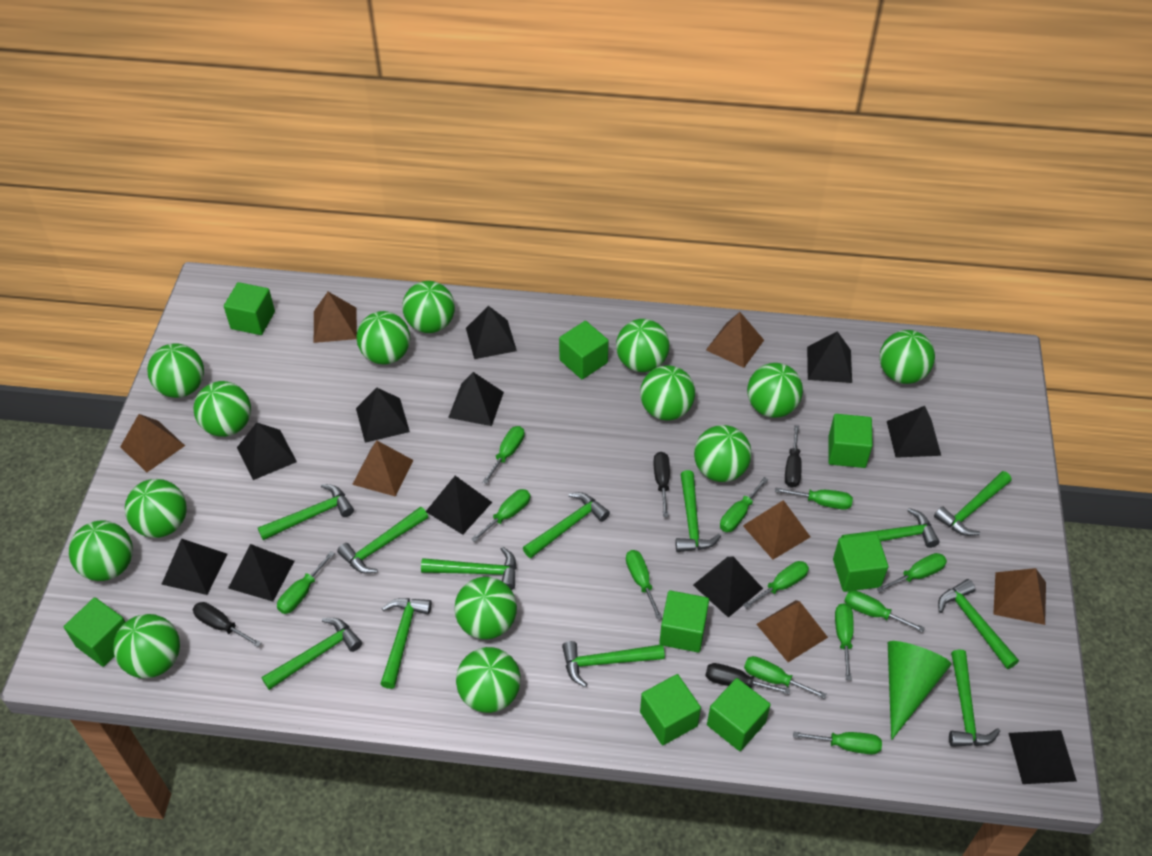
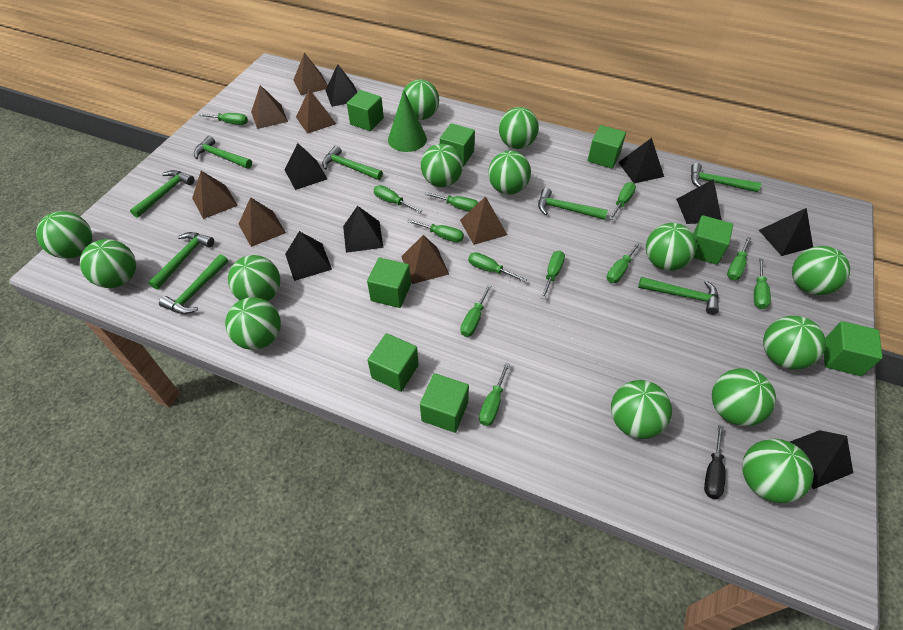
black pyramid: [161,538,227,595] [228,544,294,601] [237,422,297,480] [356,387,410,443] [426,476,492,535] [448,372,504,426] [466,306,517,359] [693,556,763,618] [807,331,852,383] [887,406,941,458] [1008,730,1077,784] = 11 -> [285,143,327,190] [285,231,332,281] [325,64,357,107] [343,206,383,253] [618,138,664,184] [676,179,722,224] [759,208,813,256] [790,430,853,489] = 8
black screwdriver: [193,602,261,647] [653,452,670,517] [705,663,790,694] [785,425,802,488] = 4 -> [704,425,726,499] = 1
green hammer: [258,484,354,540] [261,618,362,690] [337,507,428,574] [380,598,432,689] [421,547,516,590] [523,492,610,558] [562,641,665,687] [676,470,721,552] [841,508,940,548] [934,471,1012,536] [938,579,1019,669] [949,650,1000,747] = 12 -> [130,170,195,218] [148,232,214,290] [159,254,228,314] [194,136,252,169] [322,145,383,180] [538,188,608,220] [638,277,719,315] [691,163,761,192] = 8

